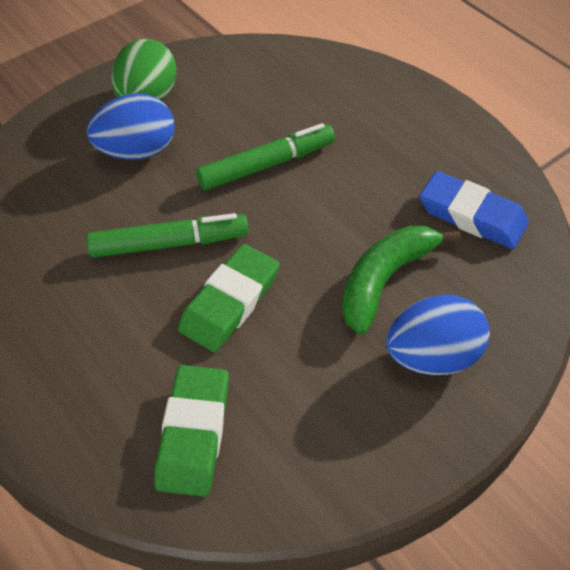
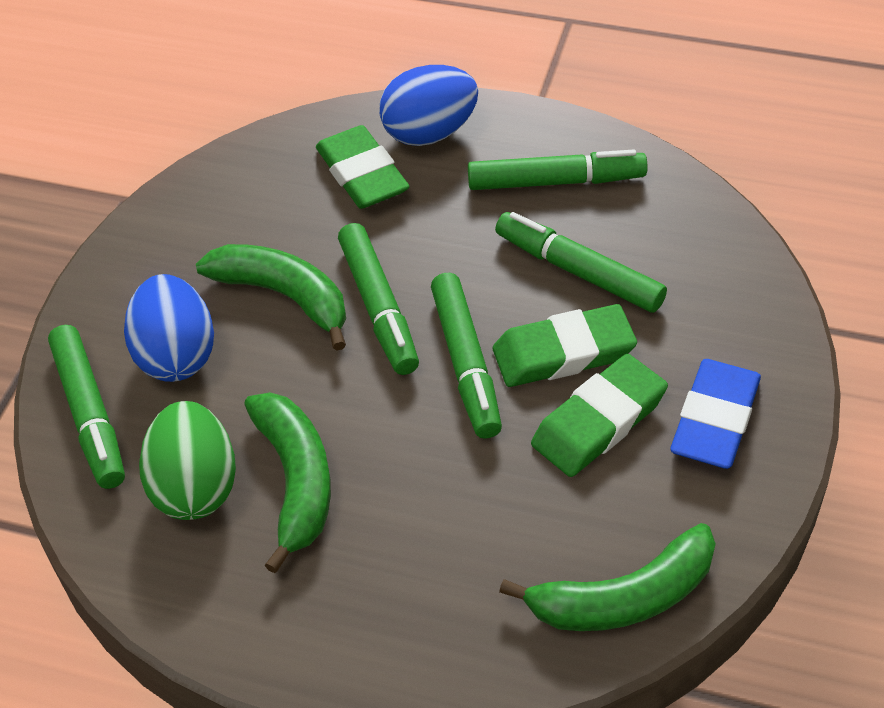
green banana: [342,225,460,335] = 1 -> [196,244,346,351] [244,392,331,573] [499,523,716,631] = 3
green eraser: [154,365,229,497] [178,244,280,352] = 2 -> [316,125,409,209] [493,304,637,387] [531,354,668,477] = 3
green marker: [87,213,248,258] [196,123,335,190] = 2 -> [48,325,125,489] [338,223,419,375] [431,273,502,439] [468,150,648,190] [495,212,667,313] = 5

